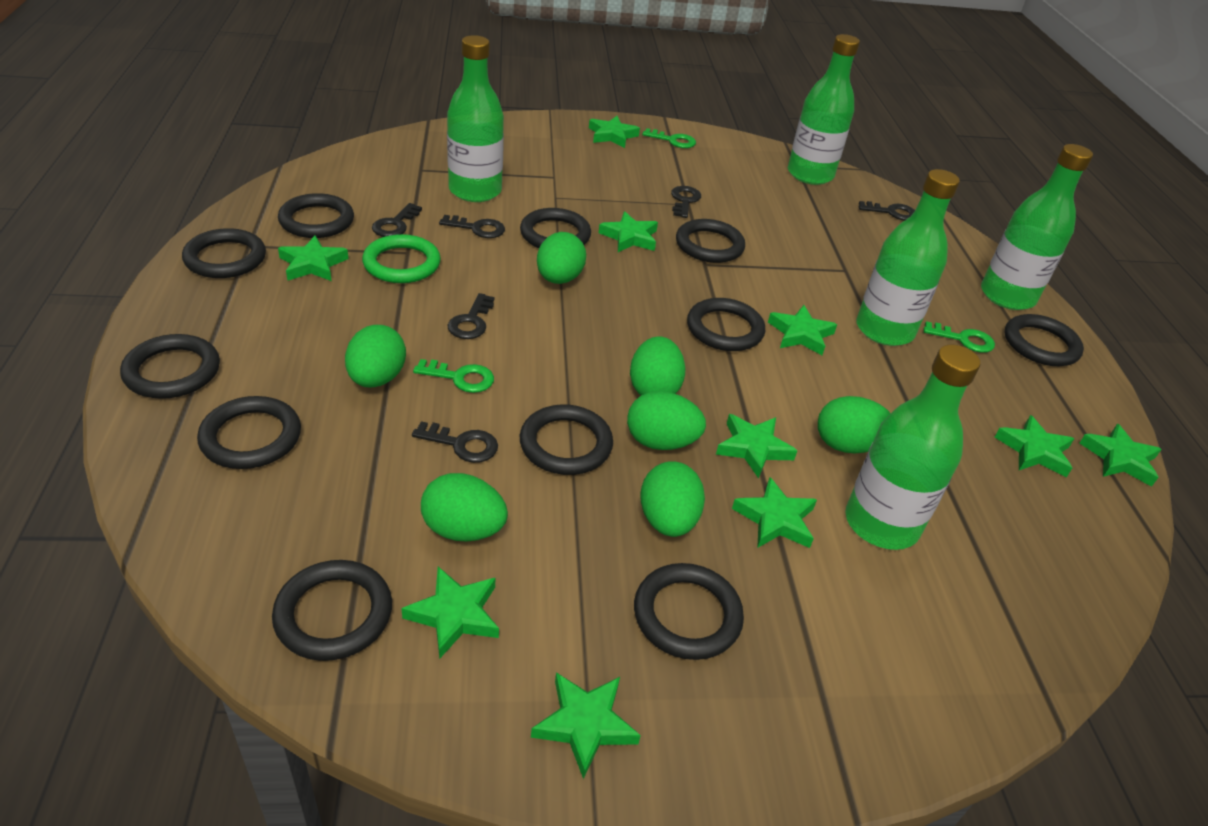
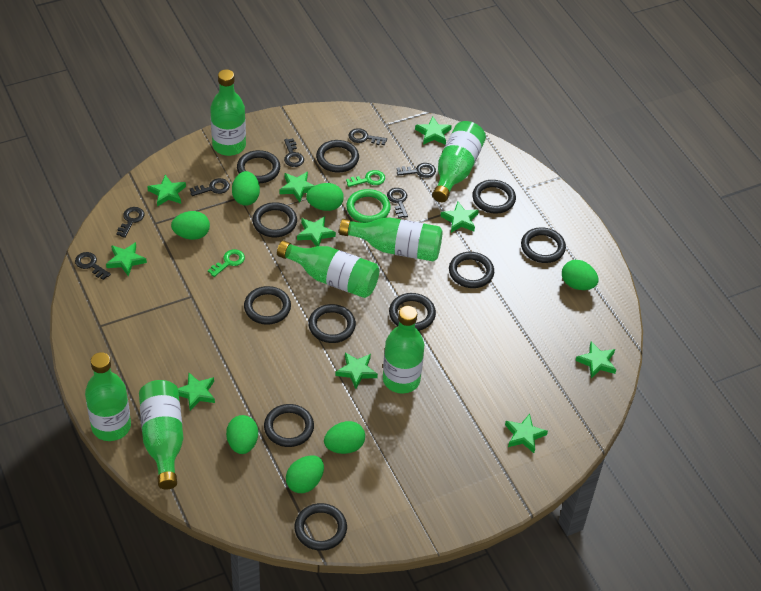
black key: [372,203,422,237] [412,421,498,463] [439,215,505,238] [448,293,495,339] [671,186,701,218] [859,201,915,221] = 6 -> [75,252,111,280] [116,207,144,238] [190,178,230,196] [284,138,304,167] [349,128,387,145] [387,188,408,218] [397,163,436,178] = 7
green bottle: [447,35,504,202] [788,34,860,185] [845,345,980,550] [856,169,960,346] [981,144,1093,310] = 5 -> [85,352,131,441] [139,380,183,490] [210,69,246,156] [277,241,379,298] [339,217,443,261] [383,306,424,394] [432,121,486,202] = 7
green key: [413,359,494,393] [642,128,696,148] [923,321,995,353] = 3 -> [208,249,245,277] [346,170,385,187] = 2

